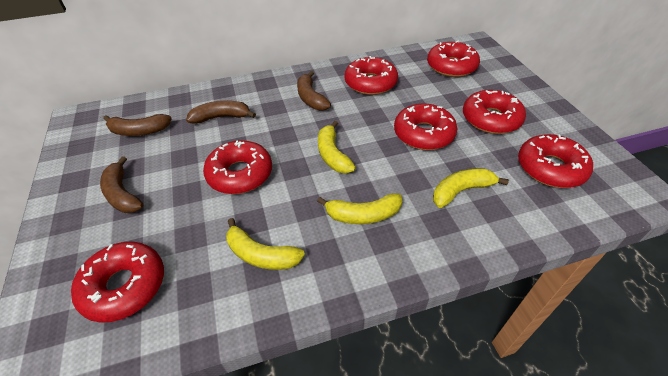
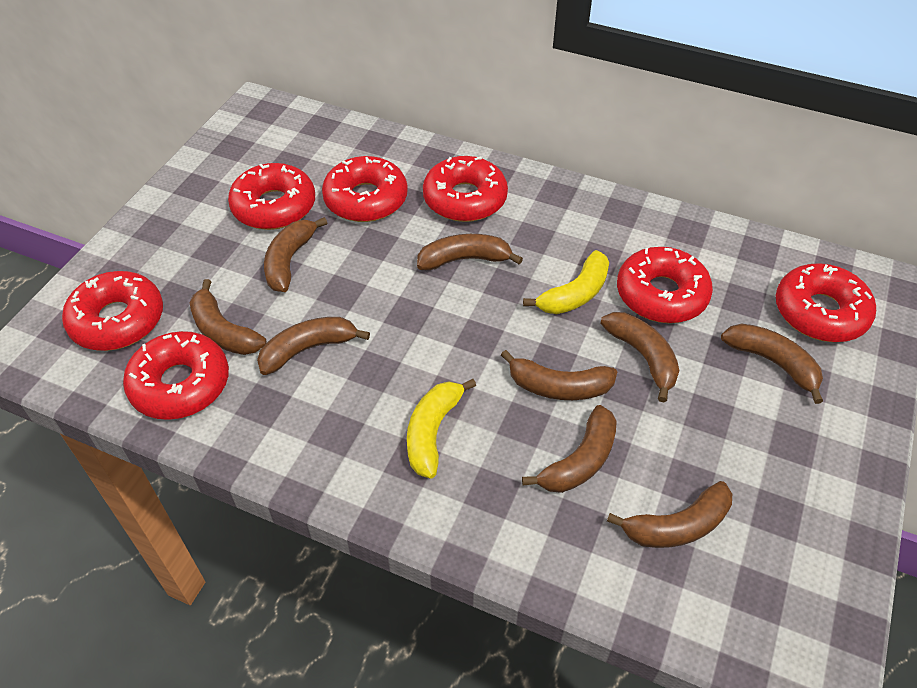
brown banana: [100,156,144,213] [103,114,172,136] [186,100,256,124] [297,71,331,110] = 4 -> [190,279,267,355] [257,317,370,375] [264,217,327,292] [417,234,523,270] [501,350,617,400] [522,405,617,493] [601,312,680,402] [607,481,732,548] [721,323,823,404] = 9
yellow banana: [226,218,305,270] [317,193,402,224] [318,121,356,173] [433,168,509,208] = 4 -> [407,379,476,478] [523,250,609,314] = 2

